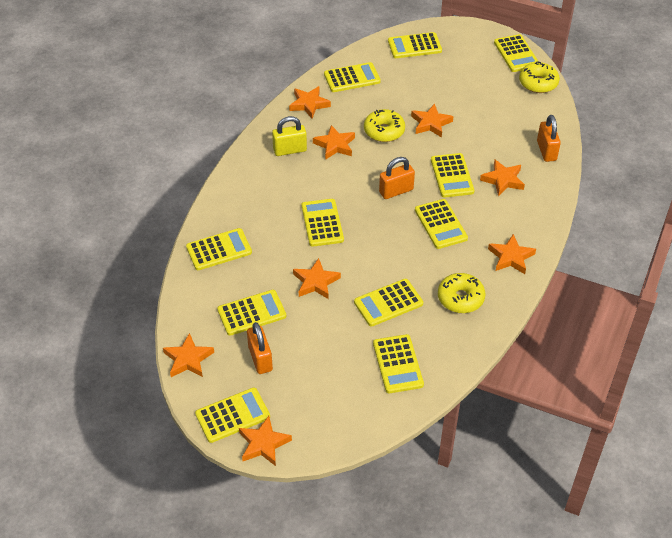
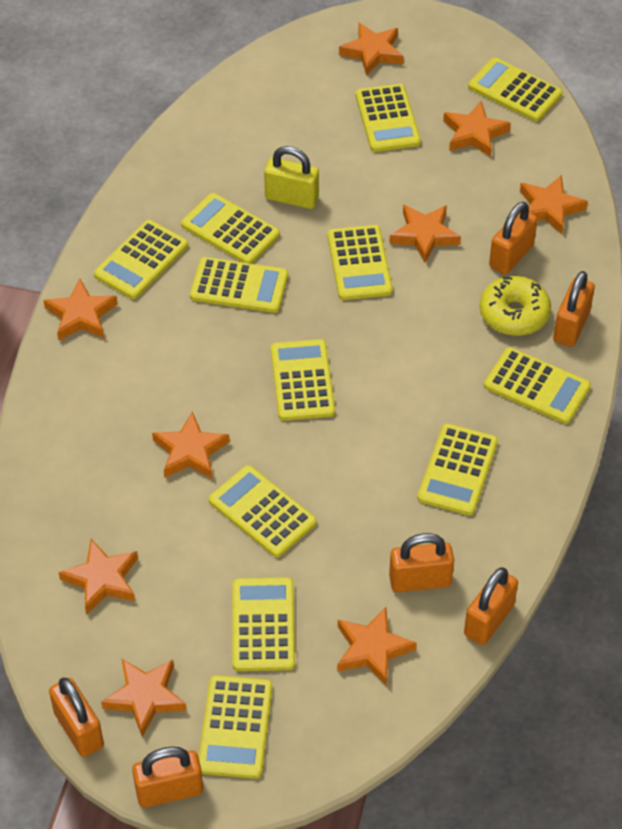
orange padlock: [247,322,273,374] [379,157,415,199] [537,115,561,162] = 3 -> [49,678,104,757] [132,747,203,808] [389,533,454,592] [464,567,518,645] [489,202,537,275] [553,271,595,347] = 6
orange star: [163,333,214,377] [239,416,292,466] [289,86,331,118] [293,258,341,299] [313,125,355,160] [411,104,453,138] [480,160,525,196] [488,234,536,274] = 8 -> [43,279,118,341] [59,539,138,615] [101,658,187,737] [152,411,230,479] [337,607,417,686] [339,23,404,76] [389,205,461,263] [443,101,511,157] [520,175,588,234] = 9
yellow calculator: [186,228,252,270] [195,387,270,443] [217,290,286,336] [302,199,344,247] [324,62,381,92] [354,279,423,327] [373,334,424,393] [388,32,442,58] [415,199,468,249] [431,153,474,198] [494,34,539,72] = 11 -> [94,220,188,299] [181,193,280,264] [190,257,288,313] [199,675,273,779] [209,465,316,557] [233,577,295,671] [271,339,335,421] [328,225,393,300] [356,84,421,152] [417,424,498,516] [468,58,562,122] [484,347,591,424] = 12
yellow donut: [364,109,405,142] [438,273,485,313] [519,61,560,93] = 3 -> [480,276,551,336] = 1

